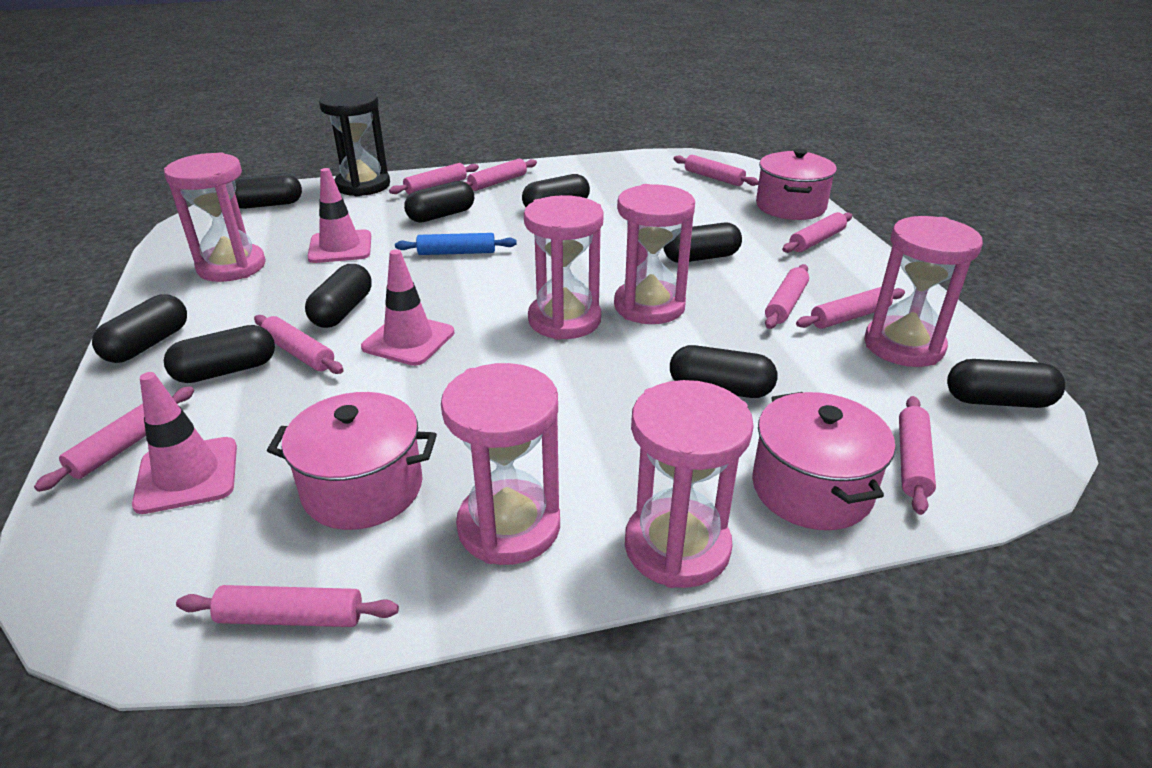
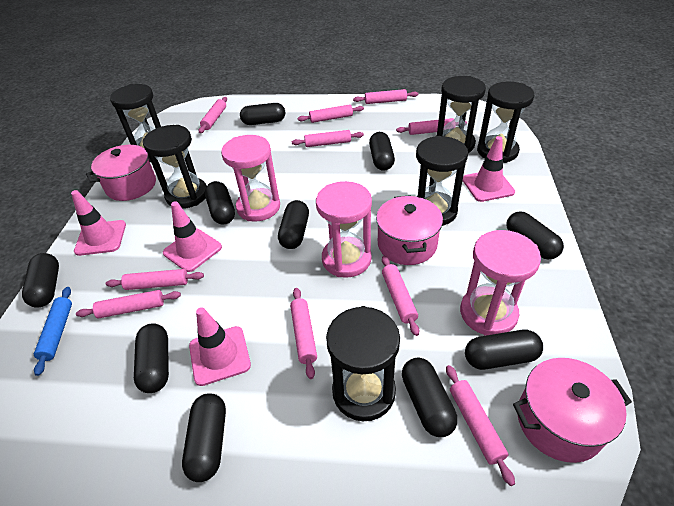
black capsule: [92,294,187,363] [163,325,275,383] [234,174,302,209] [305,264,372,328] [404,181,474,223] [522,174,590,207] [663,222,742,263] [670,345,777,398] [947,359,1065,408] = 9 -> [22,253,59,308] [134,323,169,393] [182,393,226,482] [205,181,235,225] [240,103,285,125] [278,200,309,249] [369,132,395,171] [402,358,457,437] [465,330,543,370] [507,211,564,260] = 10
black hourglass: [319,90,390,196] = 1 -> [110,84,161,159] [143,125,207,209] [326,306,400,421] [416,136,468,226] [437,76,486,153] [477,81,535,163] = 6
pink hourglass: [164,152,266,282] [441,363,560,565] [524,195,604,340] [614,184,695,324] [625,380,754,588] [864,216,983,367] = 6 -> [221,135,280,222] [316,181,372,278] [460,230,541,336] = 3
pink traffic cone: [132,372,237,514] [307,168,371,263] [361,249,454,366] = 3 -> [71,190,126,256] [163,201,222,272] [189,307,251,386] [463,136,515,202] = 4

